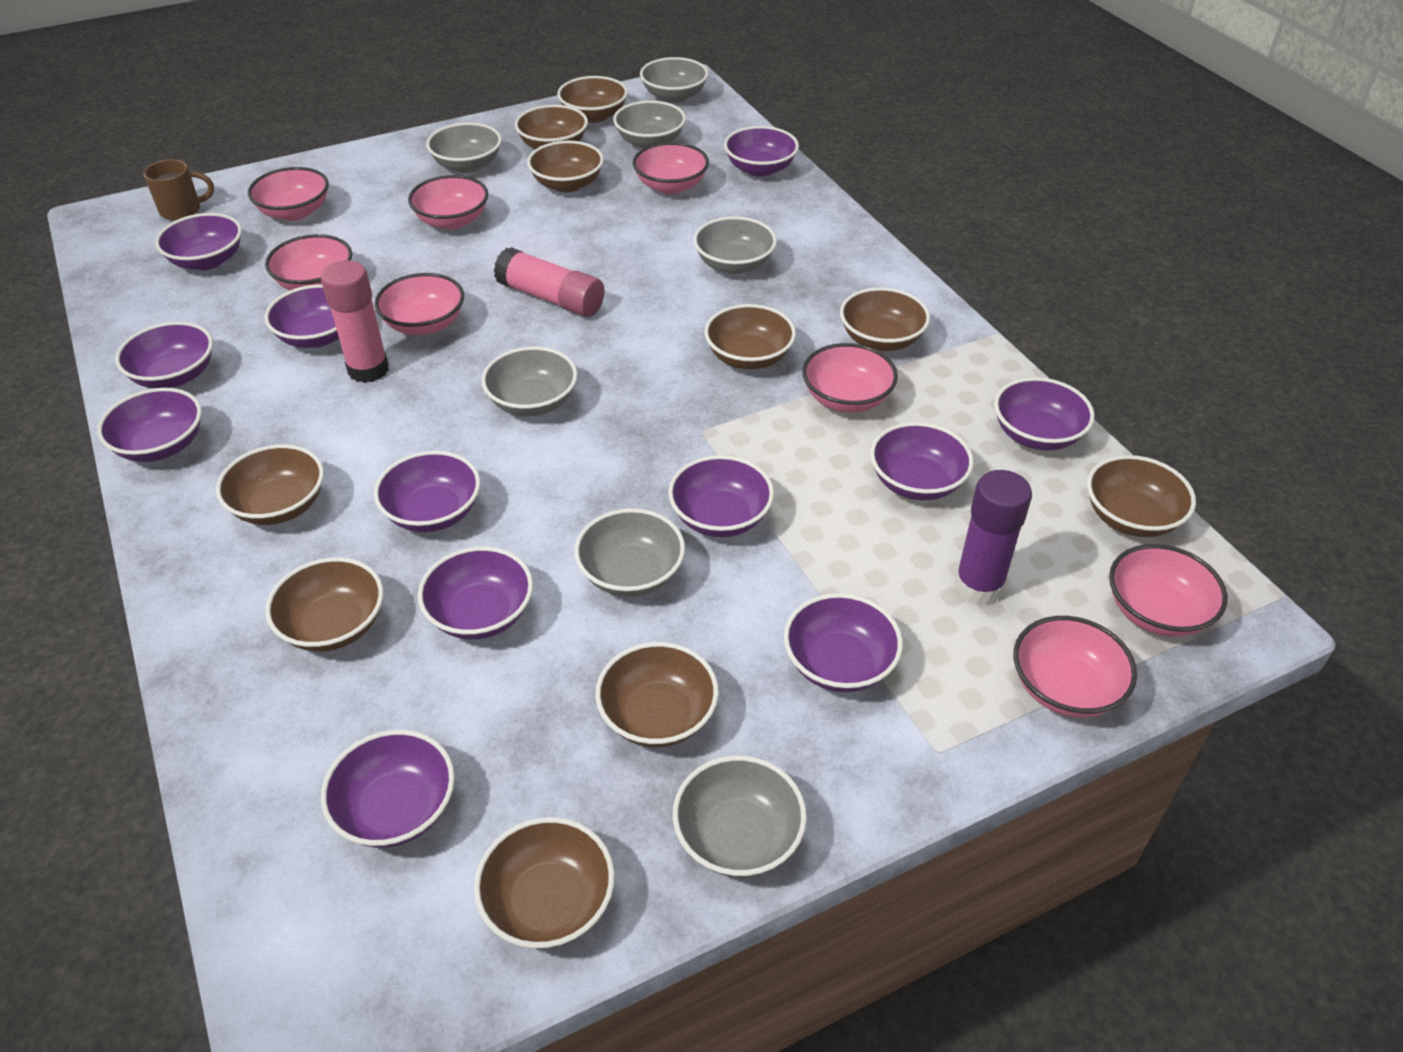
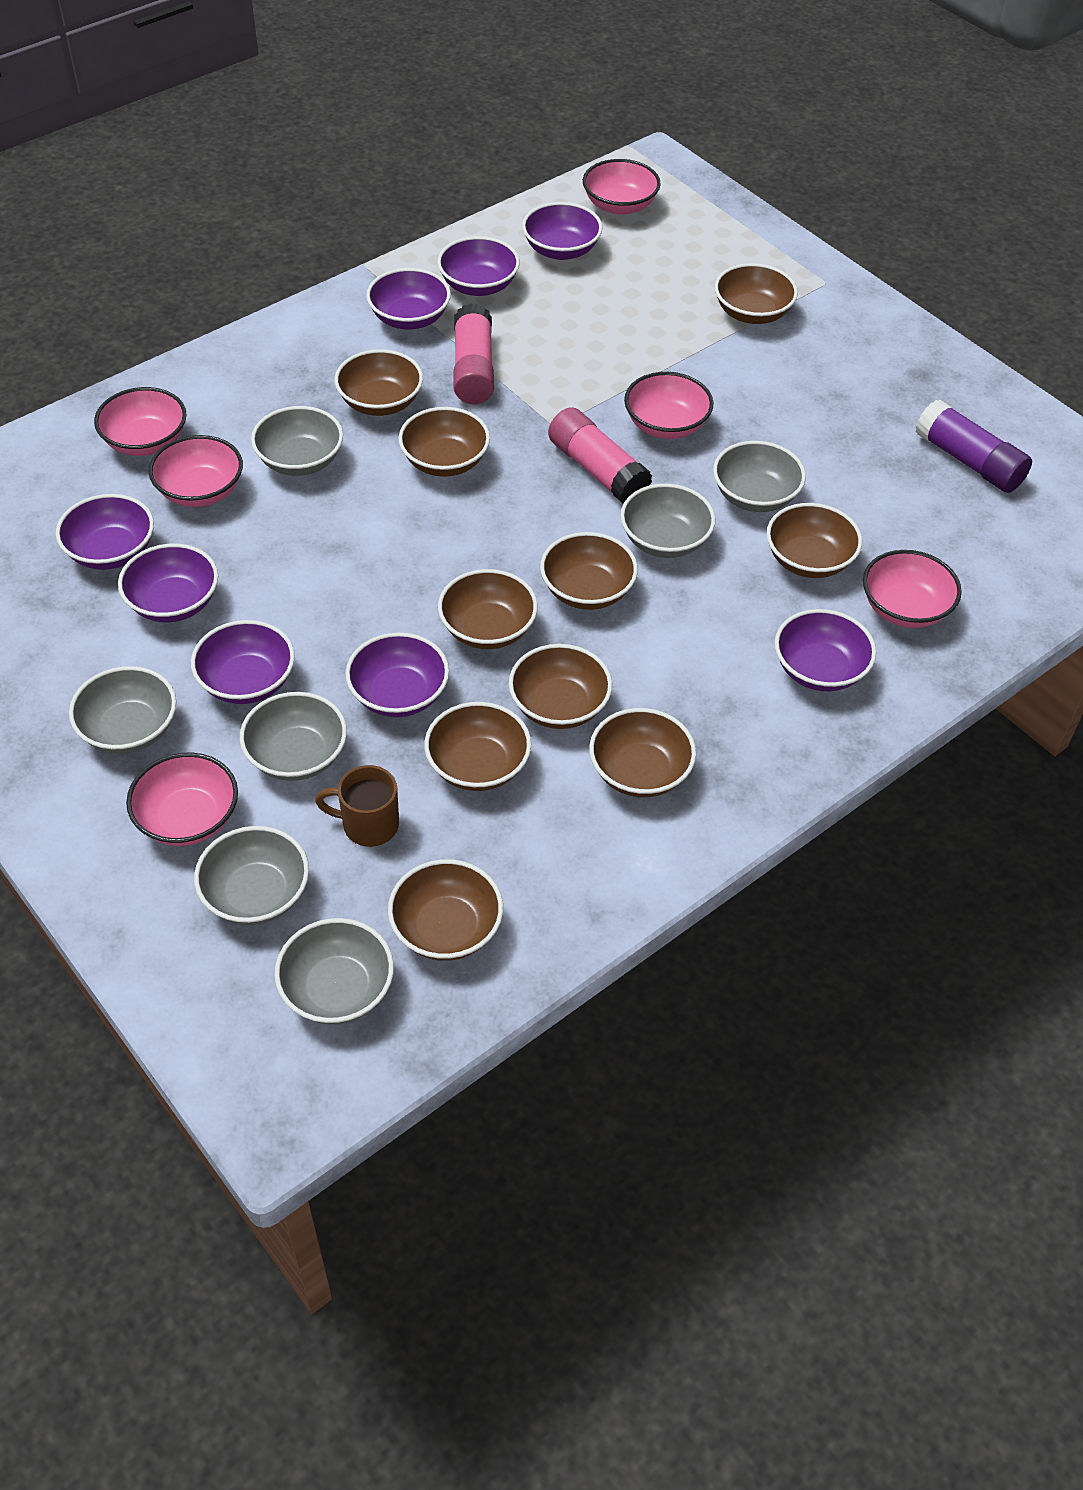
pink bowl: [248,167,329,221] [265,234,352,290] [374,273,464,335] [408,175,488,230] [633,142,709,194] [802,343,898,413] [1014,616,1137,717] [1109,544,1228,637] = 8 -> [94,387,187,456] [126,753,238,846] [148,435,243,507] [583,159,661,215] [624,372,714,439] [863,550,962,628] = 6
purple bowl: [97,388,202,462] [115,322,213,388] [155,213,242,270] [264,285,339,348] [321,730,455,848] [374,451,480,532] [418,547,533,640] [668,455,774,537] [724,126,799,177] [784,593,903,692] [870,422,973,500] [994,377,1095,451] = 12 -> [56,494,154,570] [118,544,218,622] [191,620,295,704] [345,633,449,717] [366,268,451,329] [437,236,520,296] [522,202,603,260] [775,609,876,691] = 8

